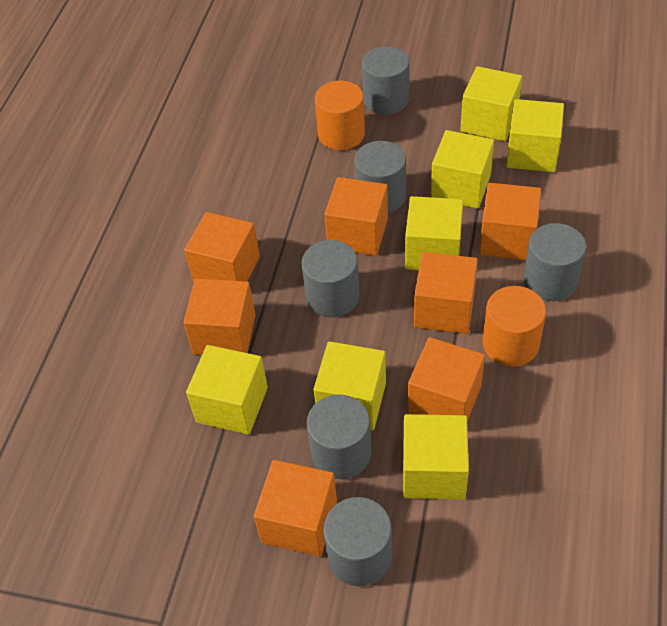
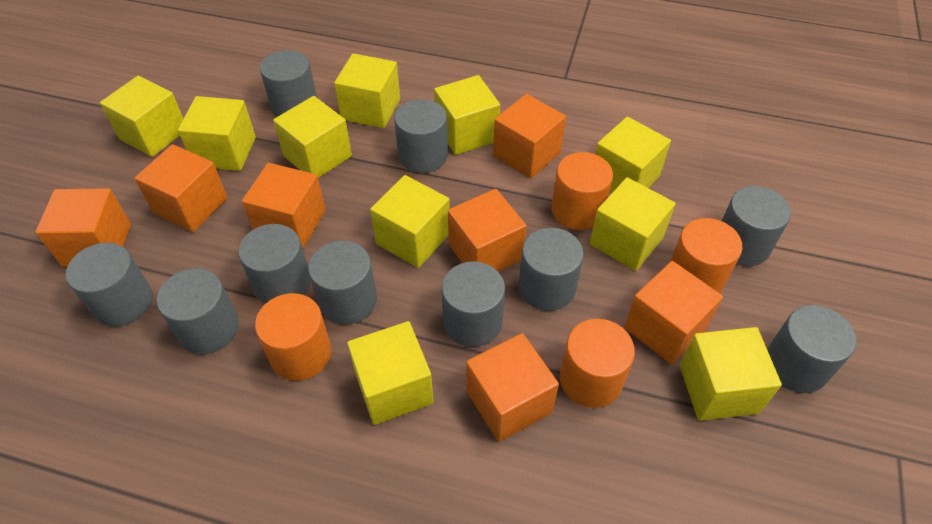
grey cylinder: [302,240,360,317] [306,394,371,479] [323,497,392,586] [354,141,406,213] [362,46,410,115] [523,223,586,301] = 6 -> [66,243,153,327] [157,268,239,354] [239,224,311,304] [260,50,317,117] [308,241,377,325] [394,99,448,173] [441,261,505,347] [518,228,584,311] [722,186,791,266] [767,305,856,393] = 10
orange cylinder: [315,80,365,150] [482,286,546,367] = 2 -> [255,293,332,381] [551,152,613,230] [560,319,635,408] [670,218,743,293] = 4
yellow cube: [186,345,268,435] [314,341,386,430] [403,414,469,500] [405,196,463,270] [431,130,494,209] [460,66,522,141] [506,99,564,172] = 7 -> [100,76,183,157] [178,96,256,171] [273,96,352,178] [334,53,400,128] [347,321,434,425] [370,175,450,268] [434,75,500,155] [590,177,676,271] [595,117,671,193] [679,327,782,421] = 10

